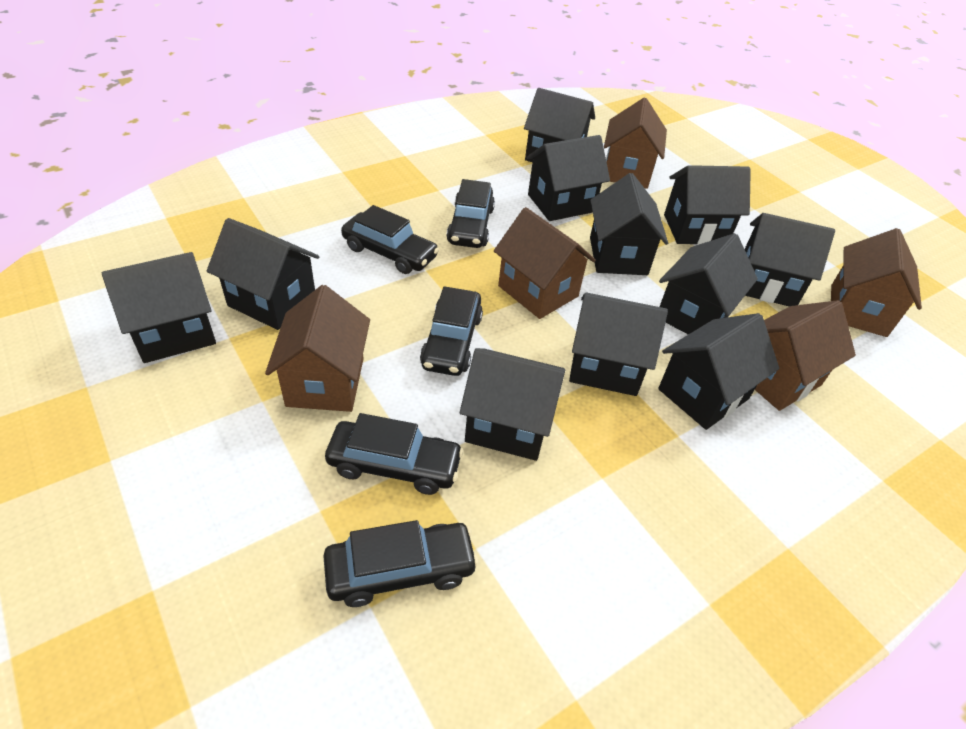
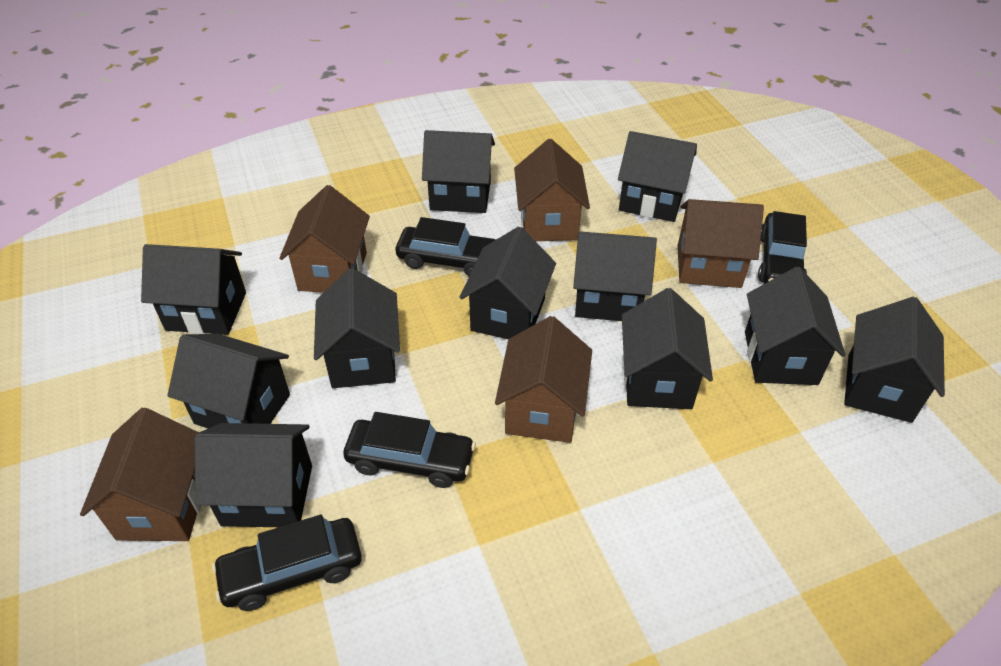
black car: [323,520,479,607] [325,413,464,495] [341,205,439,274] [420,286,483,376] [446,179,495,248] = 5 -> [212,515,362,611] [343,412,476,488] [396,217,496,276] [758,211,807,284] = 4

